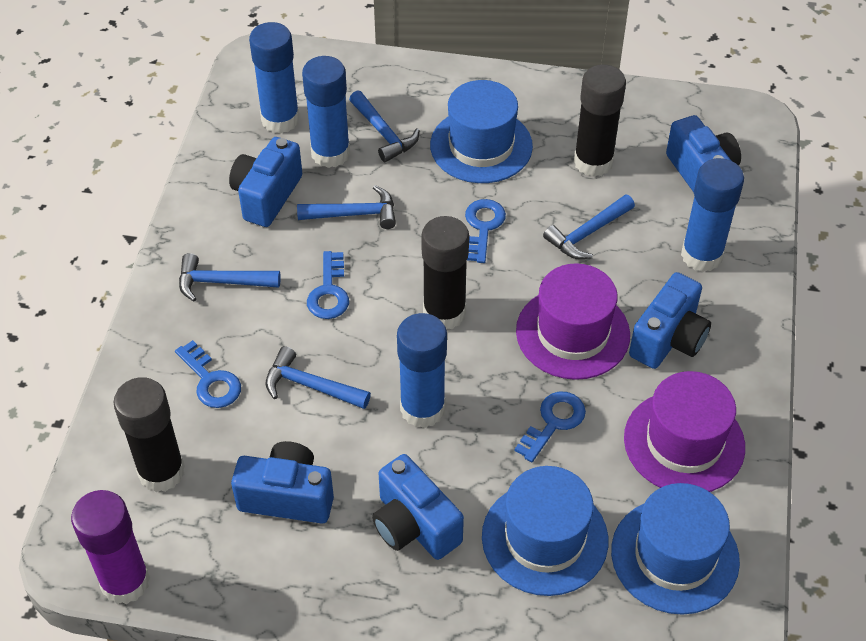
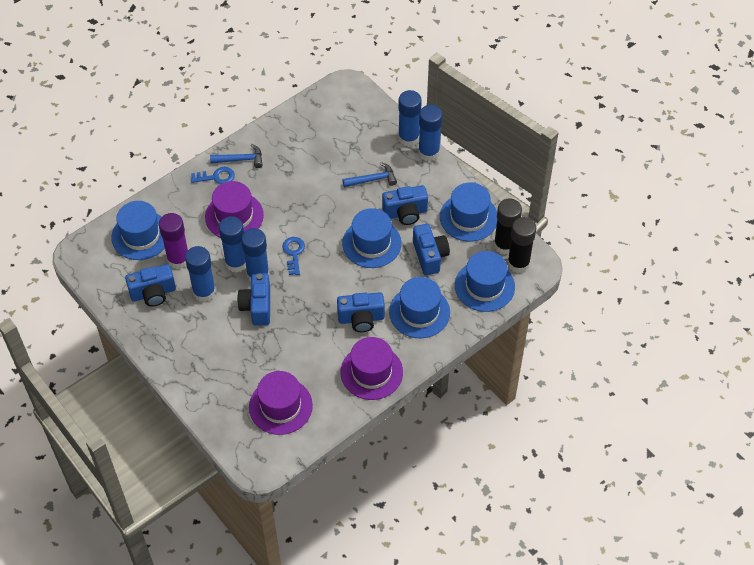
black glue stick: [113,377,185,492] [421,216,469,329] [574,64,626,177] = 3 -> [494,198,522,255] [507,217,536,273] = 2
blue glue stick: [249,22,300,134] [302,56,350,168] [397,313,447,428] [681,158,744,272] = 4 -> [185,246,216,302] [219,216,246,273] [241,228,270,281] [398,90,422,147] [418,105,443,161] = 5
blue hammer: [179,253,281,301] [265,346,371,409] [297,185,396,229] [349,90,419,162] [543,195,635,259] = 5 -> [210,144,263,168] [343,162,397,188] = 2
blue hat: [430,80,533,183] [482,466,608,596] [611,483,740,615] = 3 -> [111,201,165,260] [342,208,402,268] [389,277,450,338] [440,183,497,242] [455,251,515,312] = 5
blue key: [175,340,241,408] [307,251,349,319] [465,199,506,263] [515,391,586,462] = 4 -> [191,167,235,184] [282,237,305,275] = 2
purple hat: [516,263,630,380] [624,371,745,492] = 2 -> [205,181,264,237] [249,371,313,435] [341,337,403,400] = 3

